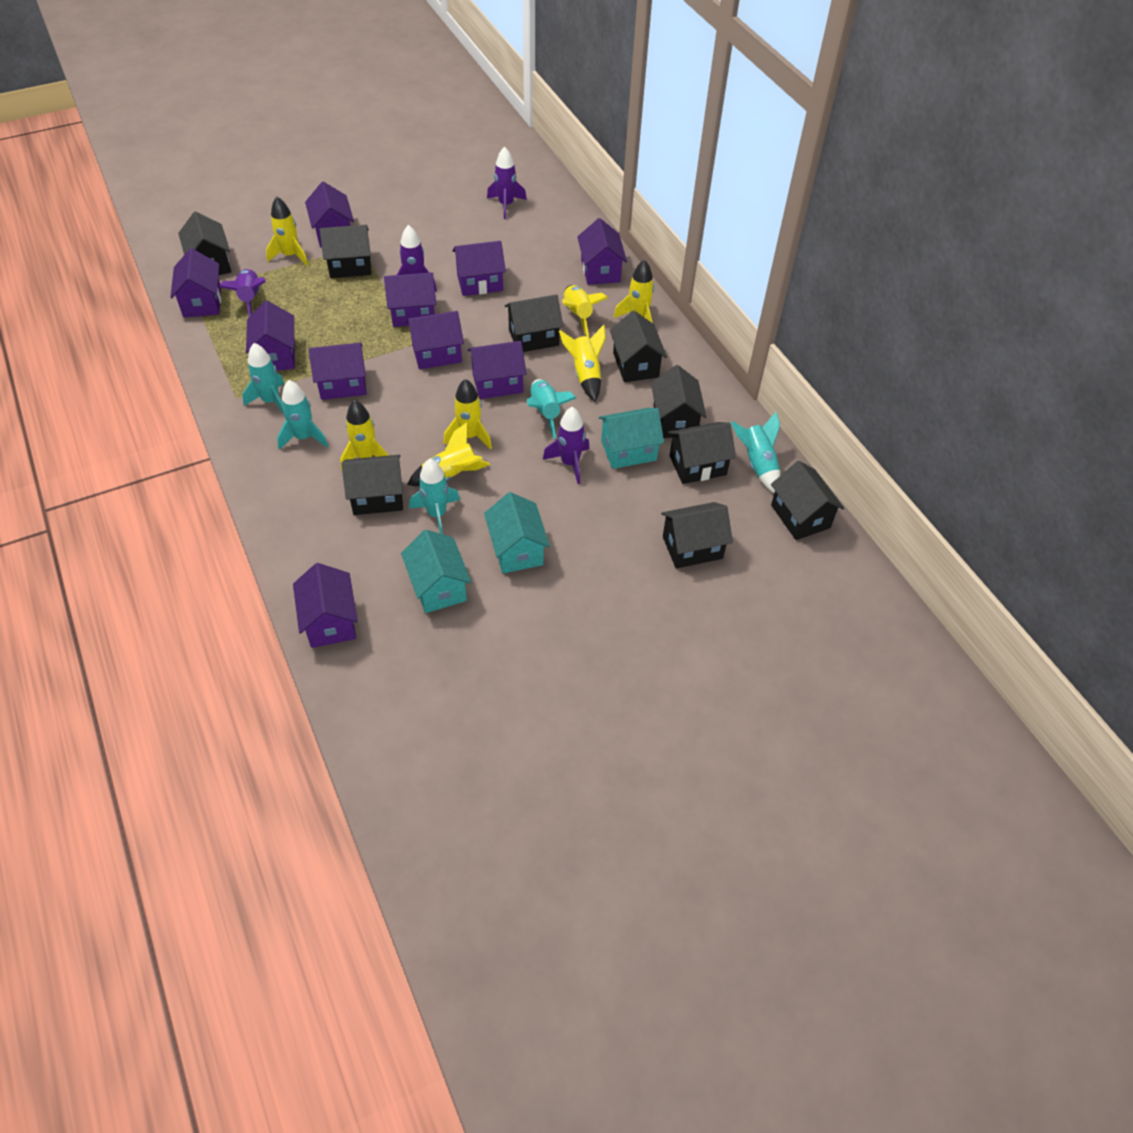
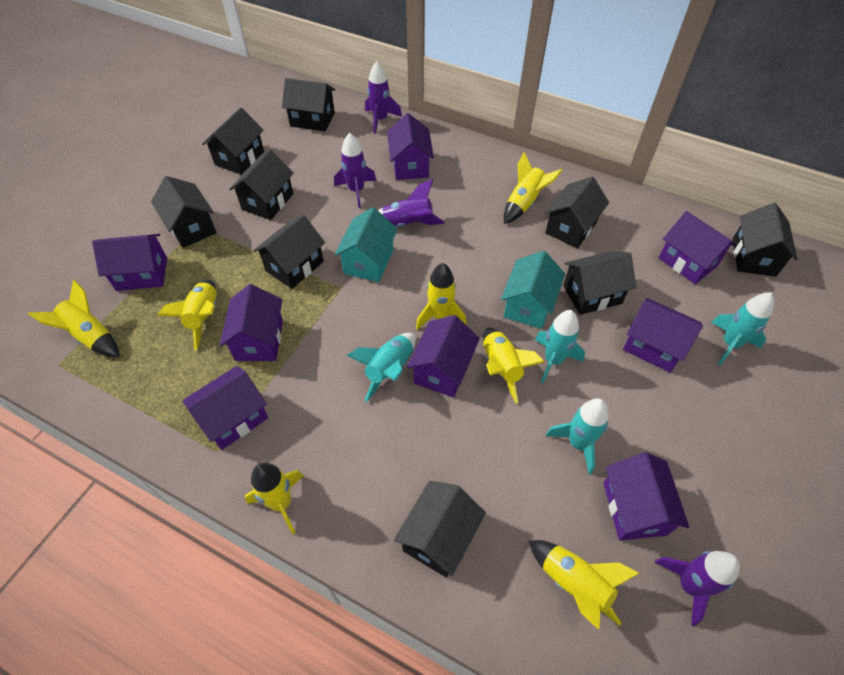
purple house: [170,248,221,317] [246,301,295,371] [293,563,358,648] [305,182,354,248] [308,343,367,400] [384,272,436,327] [406,311,464,369] [452,241,506,296] [468,341,527,399] [577,218,627,285] = 10 -> [92,234,167,291] [182,366,268,450] [220,284,283,361] [387,113,434,180] [407,315,480,397] [603,452,689,540] [623,298,703,372] [658,211,736,284] = 8
turquoise house: [401,530,471,613] [484,492,550,573] [599,408,664,469] = 3 -> [334,207,398,282] [501,251,565,329] = 2
turquoise rocket: [242,343,285,414] [277,380,328,450] [409,459,460,534] [527,379,576,439] [731,411,780,493] = 5 -> [347,333,416,402] [535,310,585,384] [546,398,609,474] [711,293,774,365] = 4

